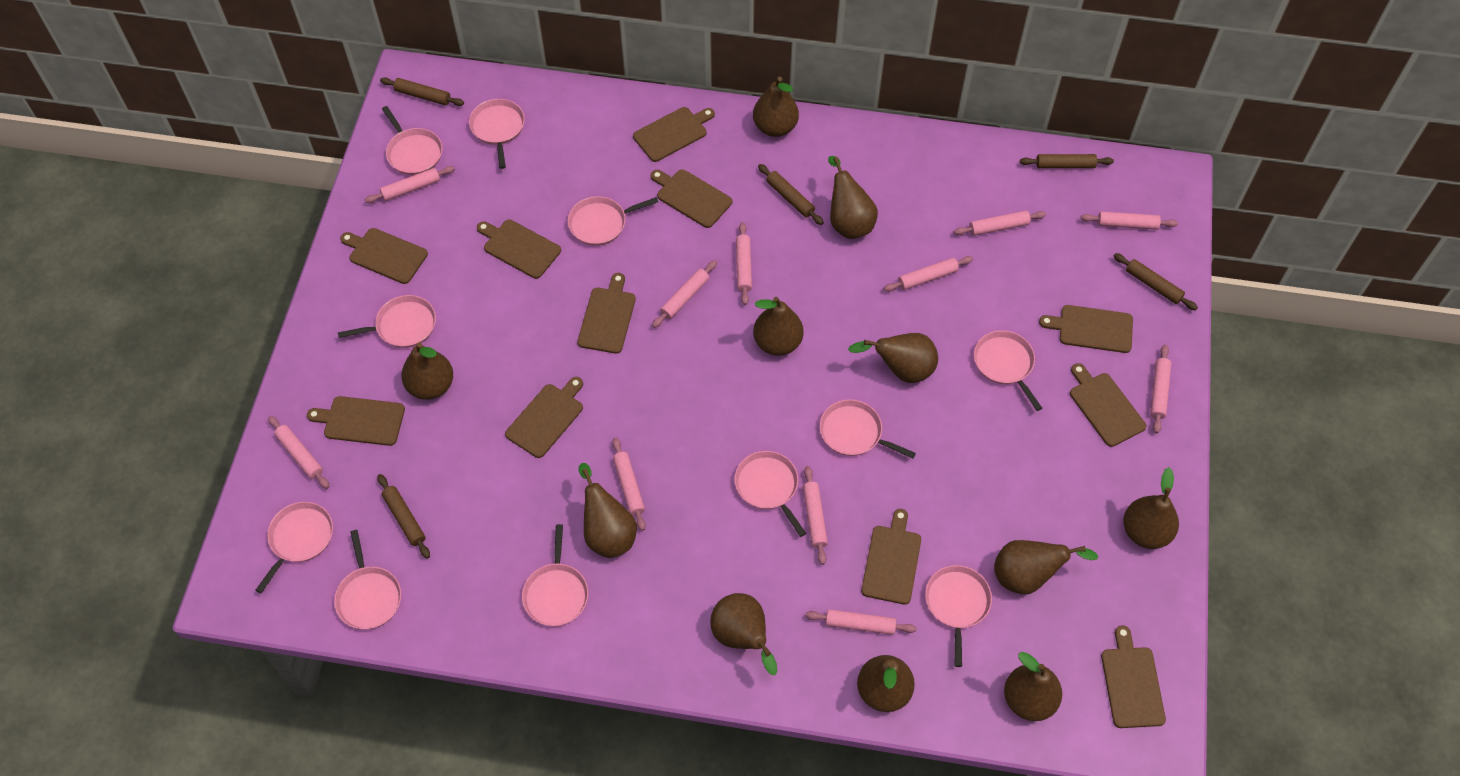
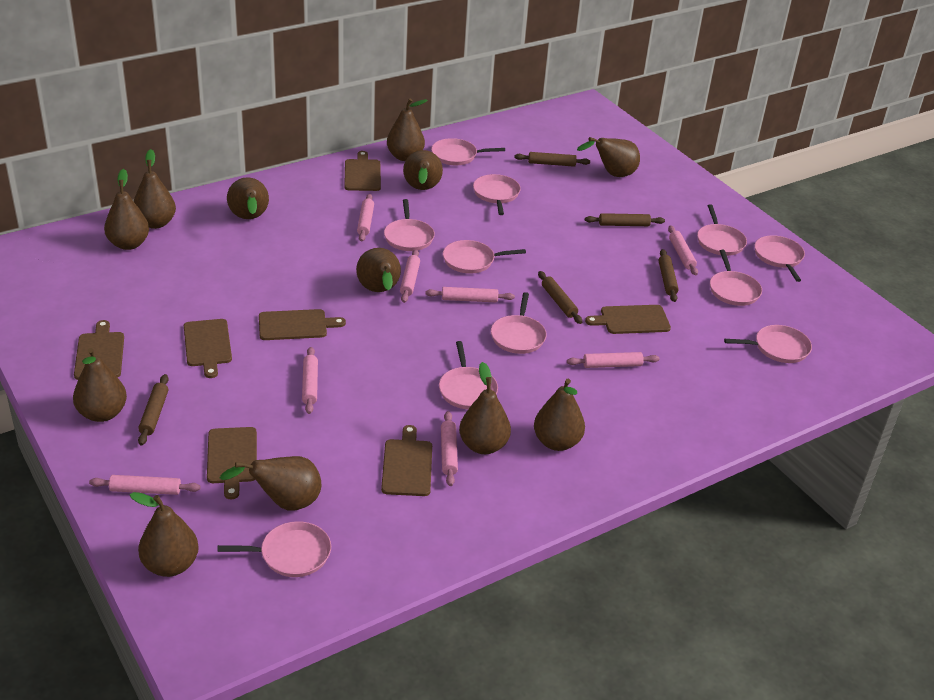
brown cutting board: [307,396,405,446] [340,228,428,284] [477,220,561,279] [505,377,583,458] [577,273,636,354] [633,107,715,162] [651,169,732,228] [861,509,921,605] [1039,305,1133,353] [1070,363,1146,447] [1101,625,1166,728] = 11 -> [74,320,124,380] [184,319,232,378] [207,427,257,499] [259,309,346,340] [344,151,381,191] [381,425,432,496] [585,305,671,334] = 7
brown pear: [401,342,453,400] [579,463,637,558] [710,593,777,675] [753,77,799,137] [753,297,803,356] [828,156,878,239] [848,333,938,383] [857,655,915,712] [994,540,1099,594] [1004,652,1062,721] [1123,467,1179,549] = 11 -> [73,348,127,422] [104,169,149,250] [130,492,199,577] [134,149,176,229] [220,456,321,511] [227,177,269,219] [356,248,401,292] [387,98,428,161] [403,150,443,190] [459,362,511,454] [534,378,585,451] [577,137,640,177] = 12
pink rolling pin: [268,416,329,489] [365,166,455,203] [612,438,646,531] [652,260,717,328] [736,222,752,305] [803,466,828,565] [806,609,917,635] [884,256,973,292] [954,211,1046,236] [1081,212,1178,230] [1150,345,1171,433] = 11 -> [89,475,201,495] [302,347,318,414] [357,194,374,242] [400,249,420,303] [425,287,515,302] [441,411,458,486] [567,352,660,368] [668,225,698,275] = 8

